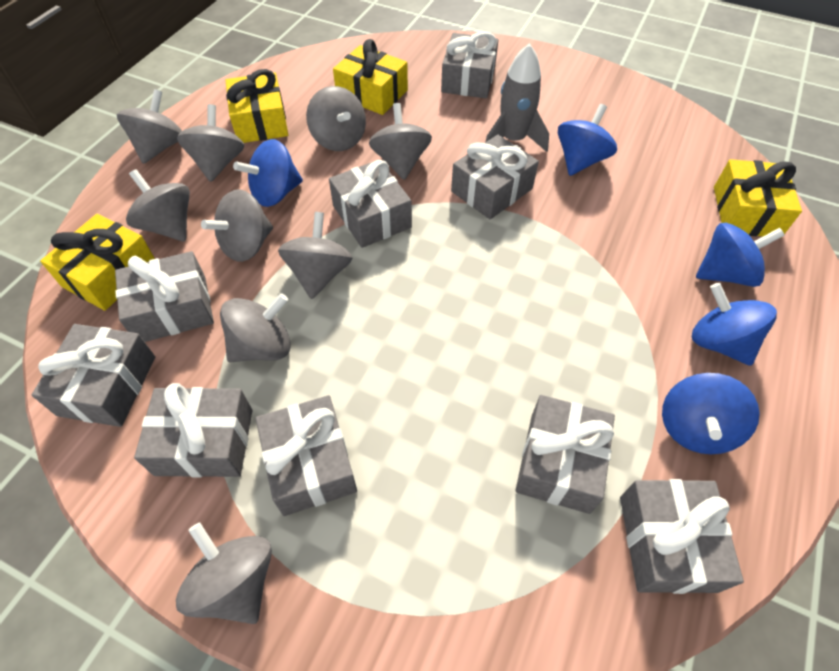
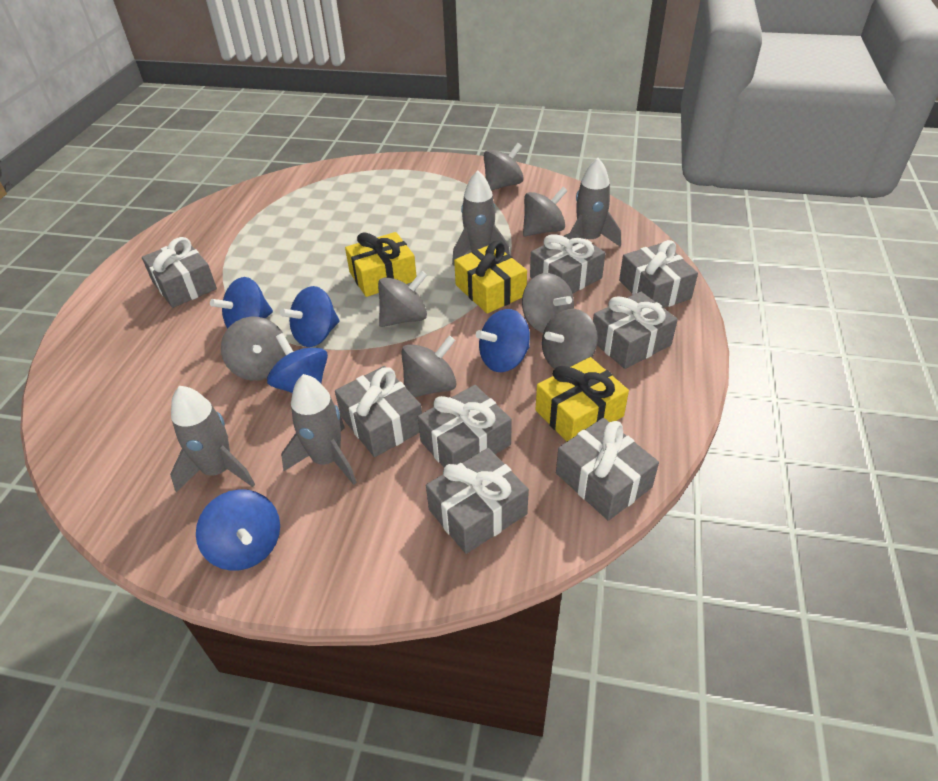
grey gift: [32,324,155,427] [115,251,214,342] [134,383,252,477] [256,395,357,516] [329,160,412,248] [441,31,498,98] [451,135,539,219] [515,395,615,514] [620,479,744,594] = 9 -> [142,237,217,308] [335,366,422,457] [418,385,512,468] [426,448,529,554] [530,232,605,294] [556,418,659,521] [593,292,678,369] [619,240,698,308] = 8
grey rocket: [486,43,549,152] = 1 -> [170,386,255,492] [281,374,357,485] [452,170,510,265] [570,158,621,247] = 4
grey spinning top: [117,89,182,164] [126,169,190,241] [176,522,272,624] [177,104,244,182] [201,189,273,262] [220,293,291,362] [278,212,352,299] [306,86,366,151] [369,103,432,180] = 9 -> [221,317,286,381] [378,271,427,327] [401,335,457,397] [484,143,524,191] [522,273,574,333] [523,187,567,236] [542,309,598,369] = 7
yellow gift: [40,214,155,311] [226,69,288,143] [333,39,408,115] [714,159,802,238] = 4 -> [345,232,417,297] [454,241,527,314] [536,357,629,441] = 3

